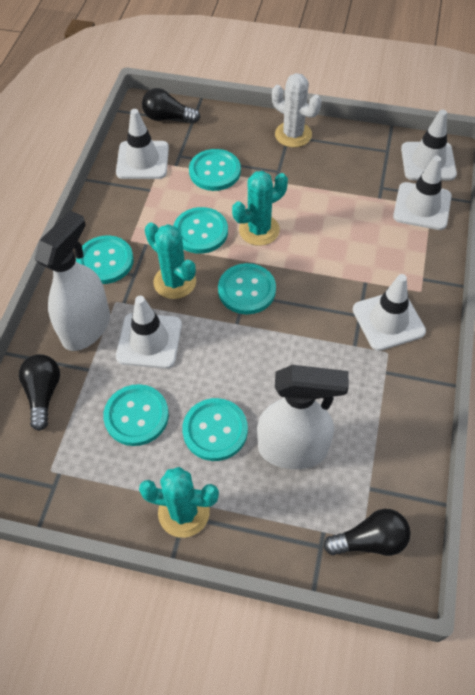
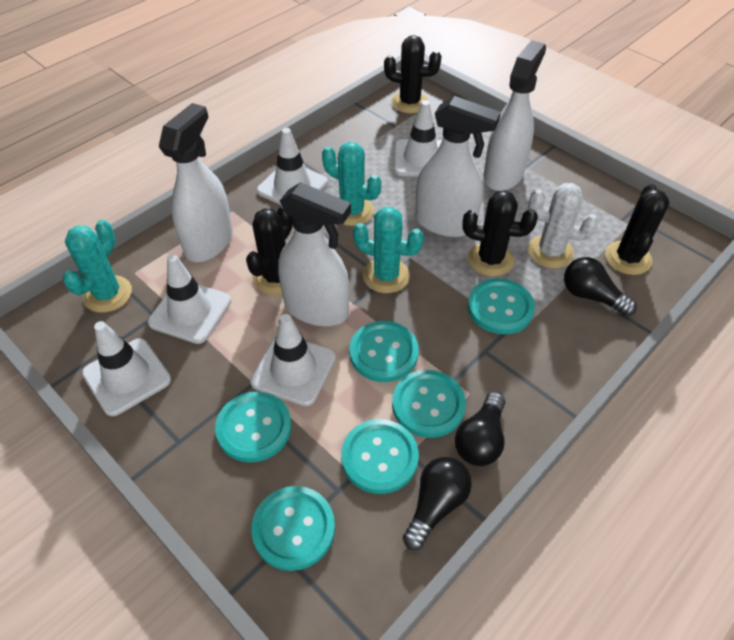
black cactus: none = 0 -> [246,205,293,295] [384,35,442,113] [462,190,538,277] [605,184,669,275] = 4
white spray bottle: [34,211,110,351] [257,365,349,469] = 2 -> [158,103,233,262] [278,182,351,326] [415,96,501,237] [483,40,546,191] = 4

